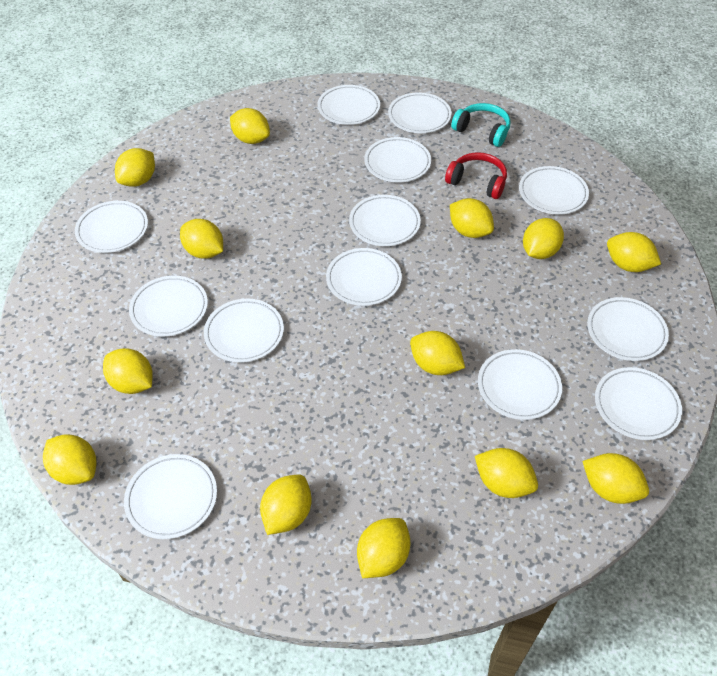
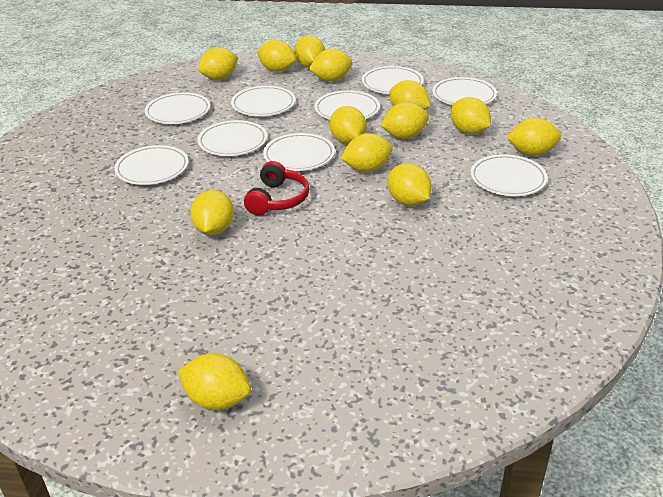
turquoise headphones: [451,103,510,147] = 1 -> none = 0
white plate: [75,201,148,253] [124,454,217,539] [129,276,208,337] [204,299,284,363] [317,85,380,125] [326,248,402,306] [349,195,421,246] [364,137,431,182] [388,92,452,133] [478,349,562,420] [519,166,589,215] [587,297,669,361] [595,367,682,440] = 13 -> [114,145,189,185] [145,93,210,124] [197,120,267,156] [231,86,296,116] [263,133,335,171] [315,90,380,120] [362,66,424,94] [432,77,497,105] [470,154,548,196] = 9

